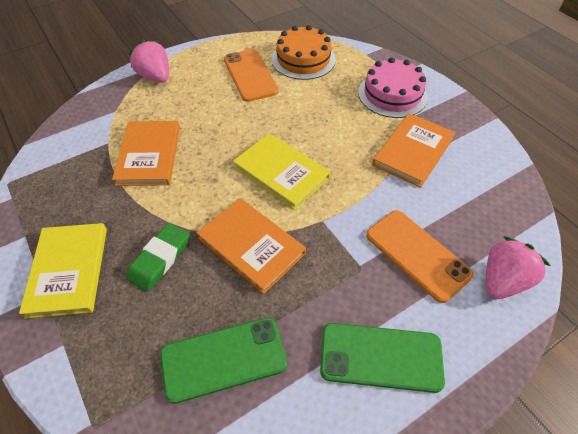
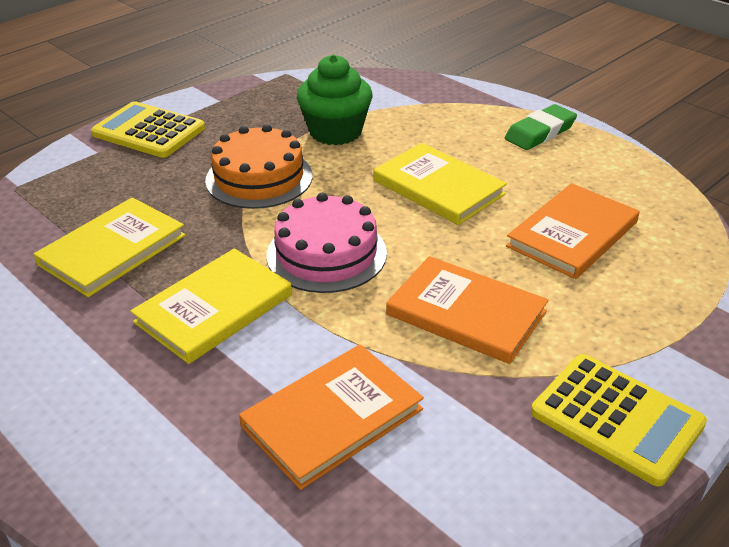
green cupcake: none = 0 -> [297,54,373,145] = 1
green phone: [160,318,287,404] [320,323,445,393] = 2 -> none = 0
orange phone: [224,49,279,102] [366,210,474,303] = 2 -> none = 0
pink strawberry: [128,39,169,83] [486,236,551,299] = 2 -> none = 0
yellow book: [19,223,107,319] [233,133,330,210] = 2 -> [34,197,186,297] [130,248,292,364] [373,143,507,225] = 3
yellow calculator: none = 0 -> [91,101,205,158] [531,354,707,486] = 2

